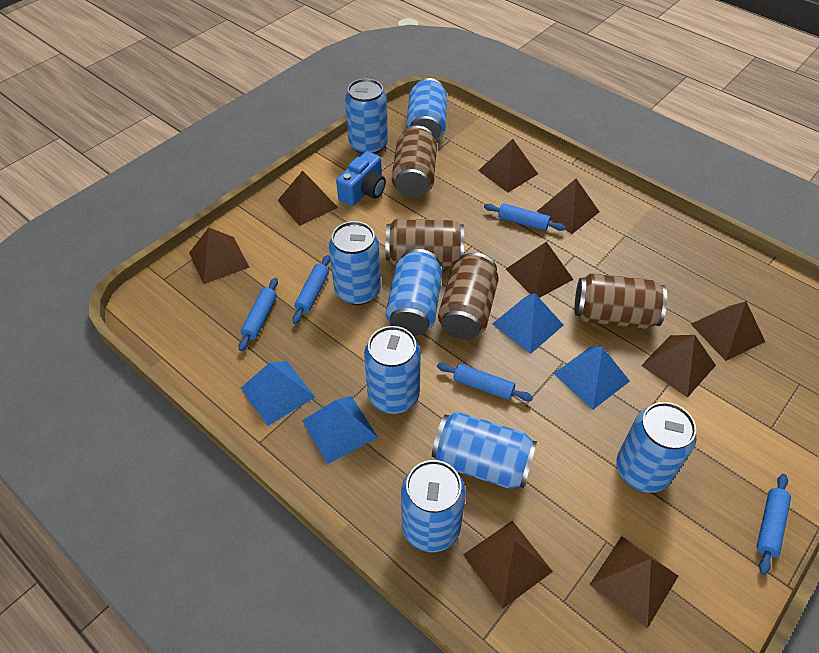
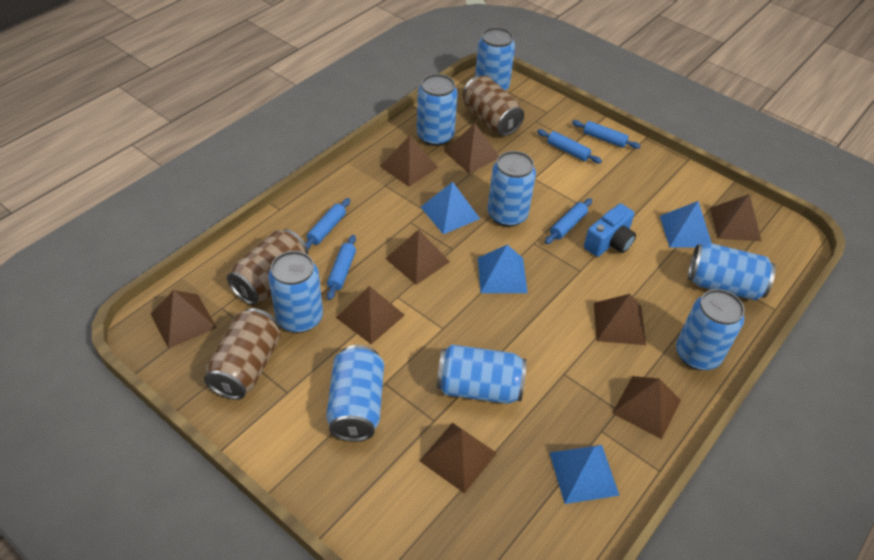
brown can: [385,219,464,267] [392,126,437,198] [438,253,499,340] [575,273,667,329] = 4 -> [204,308,281,400] [227,229,308,305] [463,76,524,136] = 3

